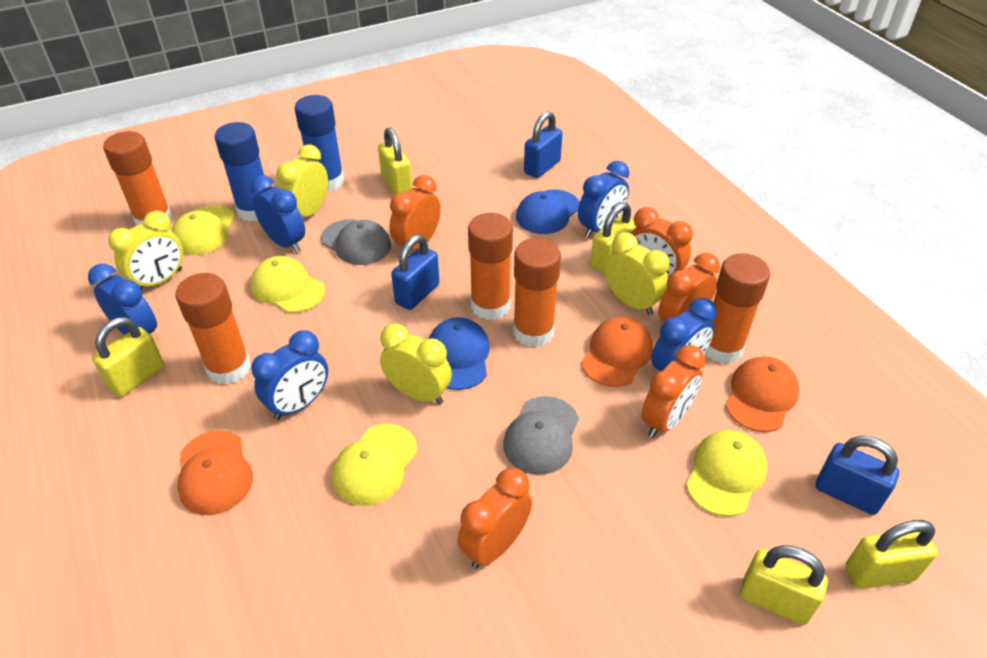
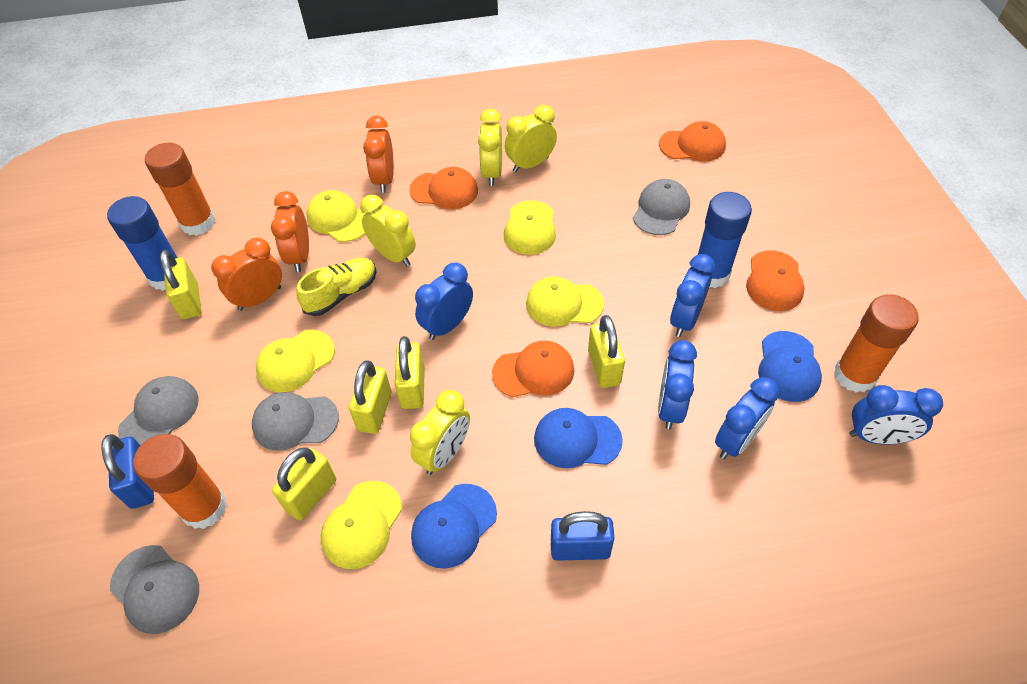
blue cap: [429,317,490,390] [516,190,580,234] = 2 -> [411,484,497,569] [534,408,623,468] [758,331,822,402] = 3
blue padlock: [391,235,439,310] [524,111,563,178] [816,436,899,515] = 3 -> [101,434,154,509] [551,511,614,561] = 2
grey cap: [321,219,391,265] [503,396,579,475] = 2 -> [110,545,199,634] [118,376,199,445] [252,392,339,451] [633,179,690,235] = 4
orange cap: [177,430,253,515] [581,317,653,387] [725,357,799,432] = 3 -> [409,167,478,209] [492,341,574,397] [659,121,726,162] [746,250,805,311] = 4
orange clock: [390,175,441,250] [457,468,532,569] [631,207,693,278] [641,345,705,438] [658,253,720,322] = 5 -> [211,238,282,311] [271,191,309,272] [363,116,394,193] = 3
orange glue stick: [103,131,173,226] [176,273,251,385] [468,213,513,320] [513,238,561,347] [705,253,770,364] = 5 -> [133,434,227,529] [145,143,216,236] [834,294,918,393] = 3
yellow cap: [172,205,235,255] [251,256,325,313] [332,424,418,506] [686,430,768,516] = 4 -> [256,330,335,393] [306,190,366,242] [321,481,402,569] [504,200,556,255] [526,276,604,327] = 5
yellow shoe: none = 0 -> [297,258,377,316] = 1

